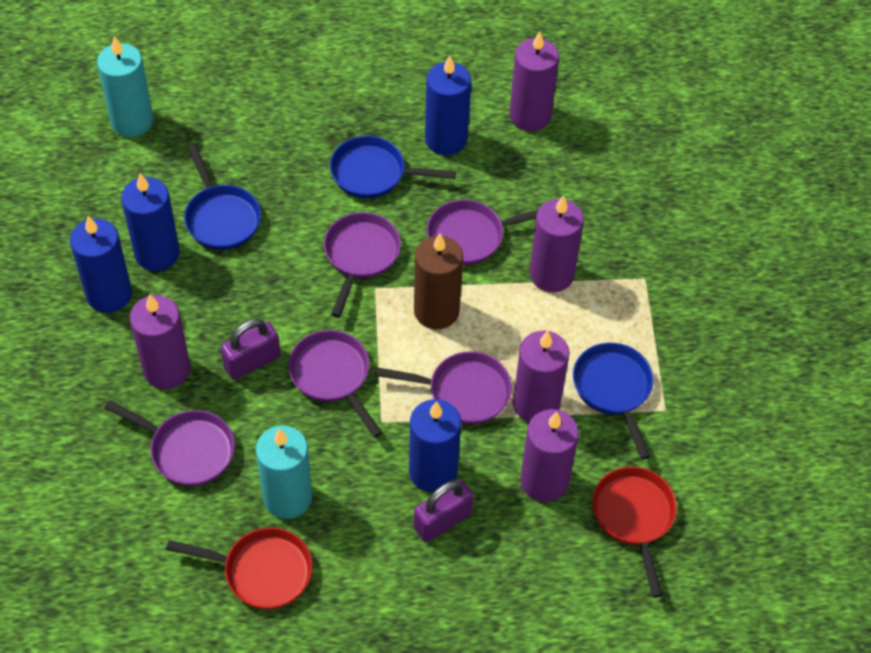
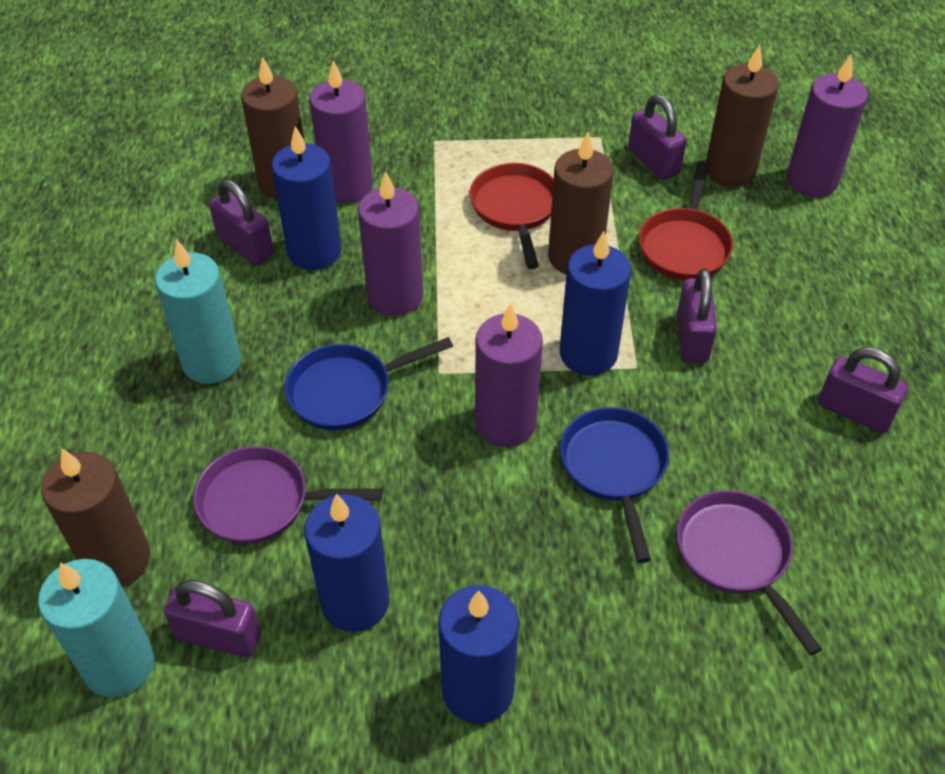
blue pan: [184,145,261,250] [330,136,456,198] [573,343,654,460] = 3 -> [285,337,453,430] [560,407,669,563] = 2
brown candle: [414,233,463,329] = 1 -> [41,449,150,587] [241,56,304,199] [548,132,614,274] [706,44,779,187] = 4
purple candle: [130,294,190,389] [509,31,559,131] [513,330,569,422] [520,409,579,502] [529,195,584,292] = 5 -> [310,61,373,203] [358,171,423,316] [475,303,543,447] [787,55,868,197] = 4
purple padlock: [221,319,280,380] [414,480,474,542] = 2 -> [164,580,261,658] [209,179,274,265] [628,94,687,180] [677,269,717,363] [818,347,908,433] = 5
purple pan: [105,400,235,486] [288,330,383,438] [324,212,401,317] [374,351,512,424] [427,200,538,265] = 5 -> [193,446,382,544] [677,490,822,656] = 2

